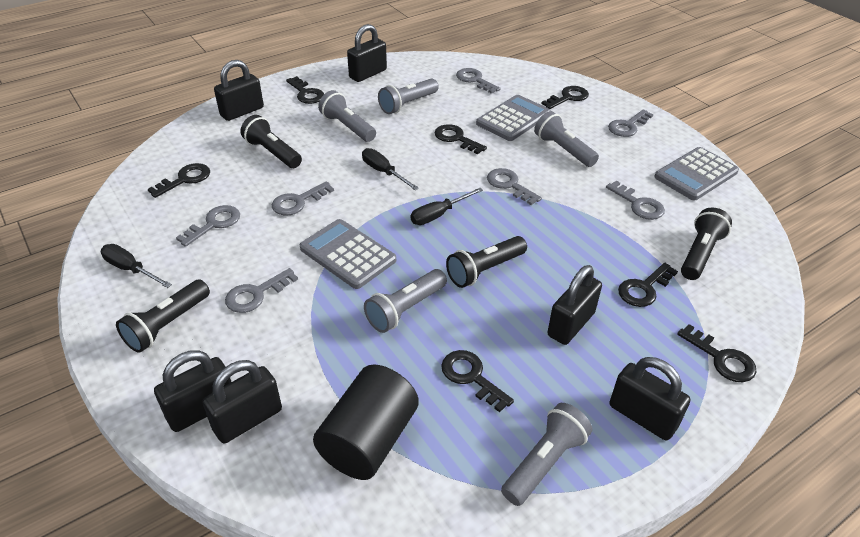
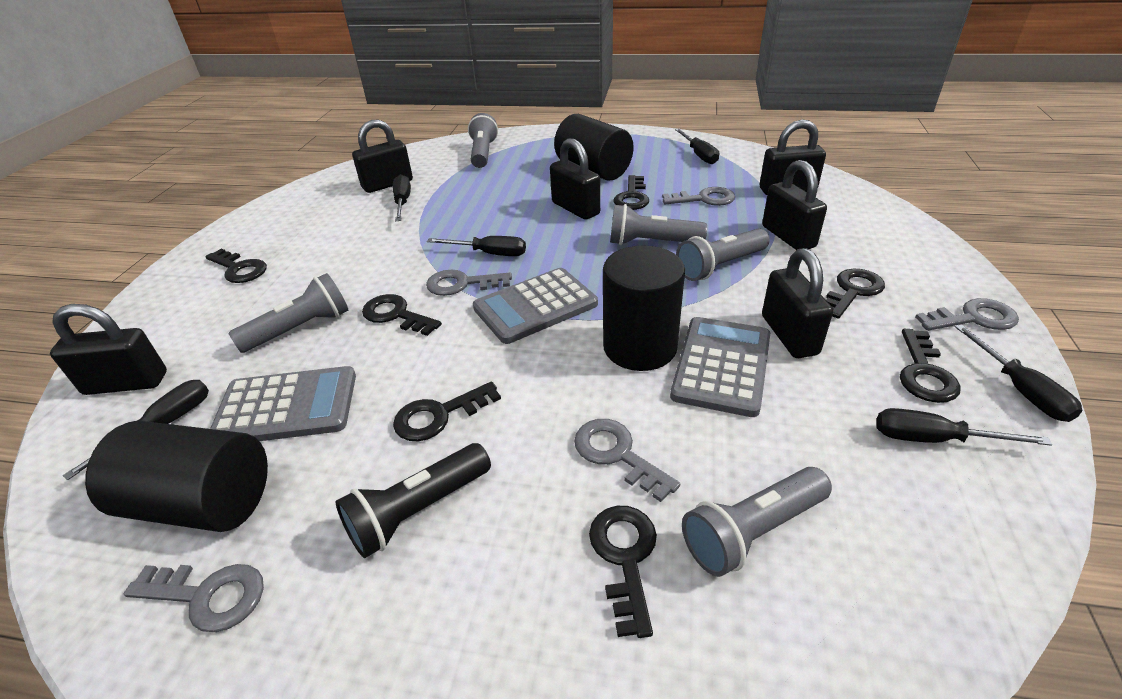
black cylinder: [313,364,419,480] = 1 -> [85,421,268,532] [554,114,634,181] [603,246,685,371] = 3
black flashlight: [116,279,210,353] [241,115,302,168] [446,236,527,288] [681,208,732,280] = 4 -> [336,443,491,558] = 1
black screwdriver: [101,244,172,288] [362,148,419,190] [411,188,483,225] = 3 -> [63,380,209,480] [393,174,411,222] [427,236,526,256] [675,129,719,164] [876,408,1052,446] [955,324,1083,422] = 6
grey key: [176,205,240,247] [225,268,298,313] [272,182,334,215] [456,68,501,94] [487,168,542,205] [606,181,665,220] [608,109,654,137] = 7 -> [124,564,264,632] [426,270,512,296] [574,419,680,502] [662,187,735,206] [915,298,1019,331] = 5

